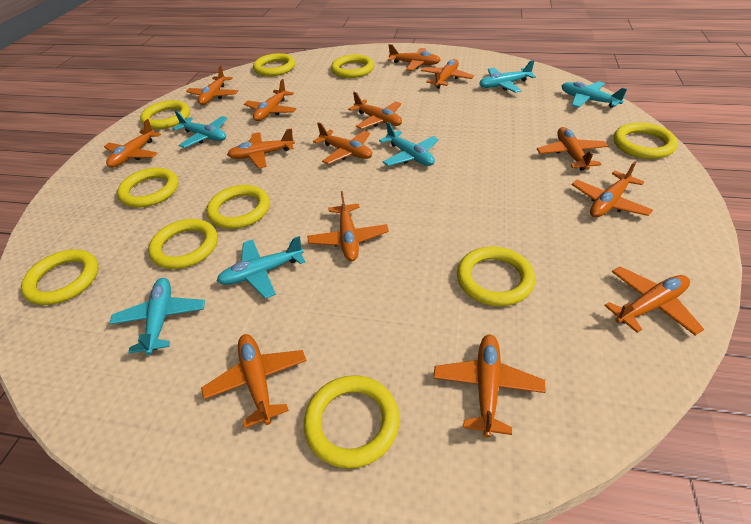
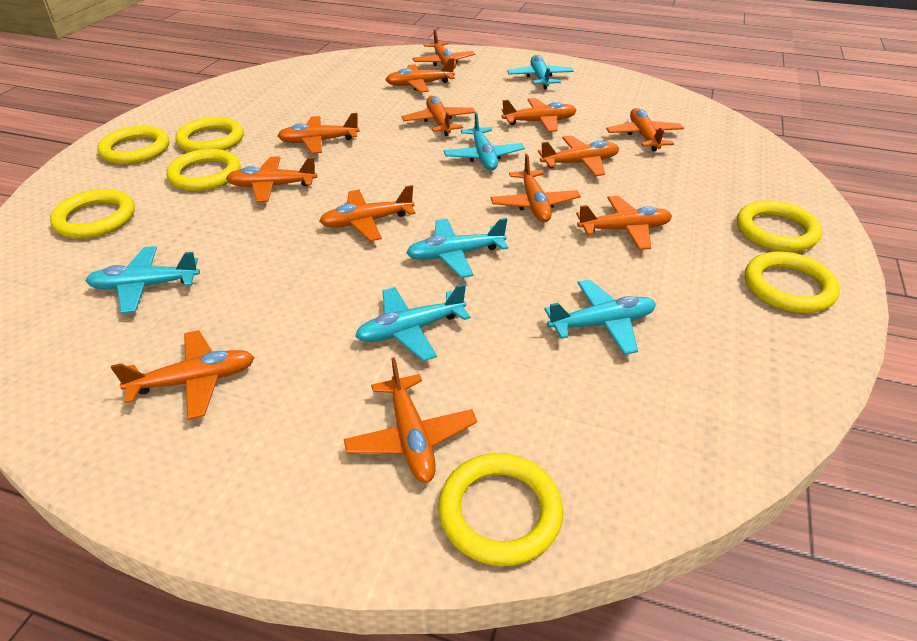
orange plane: [104,119,161,168] [186,65,238,105] [201,334,307,428] [227,128,295,168] [244,79,297,121] [307,191,389,261] [313,122,372,164] [348,92,402,129] [388,44,440,71] [421,59,474,89] [433,334,546,437] [537,127,608,171] [572,161,653,217] [604,266,704,336] = 14 -> [111,330,255,420] [226,156,317,202] [277,113,360,154] [319,185,415,241] [344,357,477,483] [386,58,455,93] [402,96,476,136] [413,29,475,69] [491,154,581,222] [501,98,577,132] [538,136,620,176] [576,196,672,250] [606,108,684,151] = 13
yellow ring: [21,250,99,305] [117,168,178,208] [140,100,190,129] [148,219,218,269] [206,185,270,229] [253,53,295,76] [304,375,400,469] [331,54,374,78] [457,247,535,306] [614,122,678,159] = 10 -> [50,189,135,239] [98,126,169,164] [166,149,241,191] [175,117,244,152] [439,453,563,566] [737,200,822,252] [745,252,840,313] = 7

